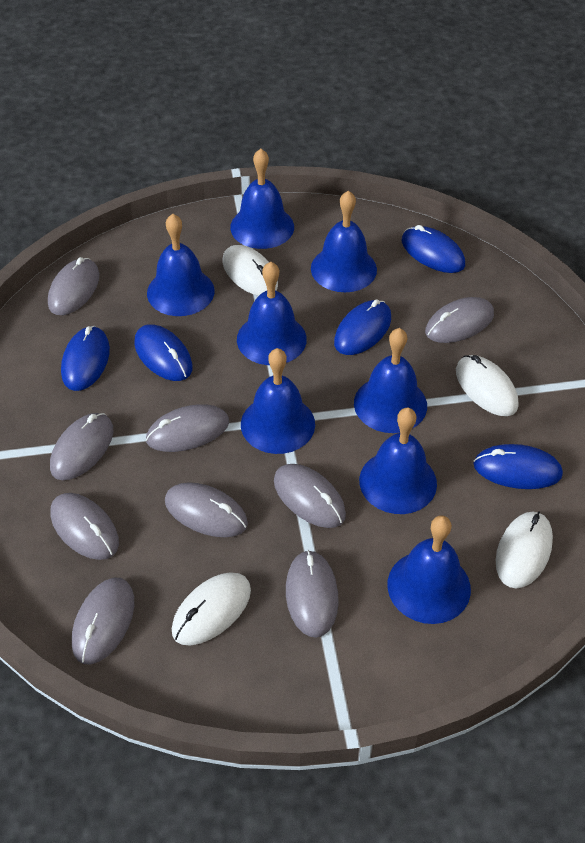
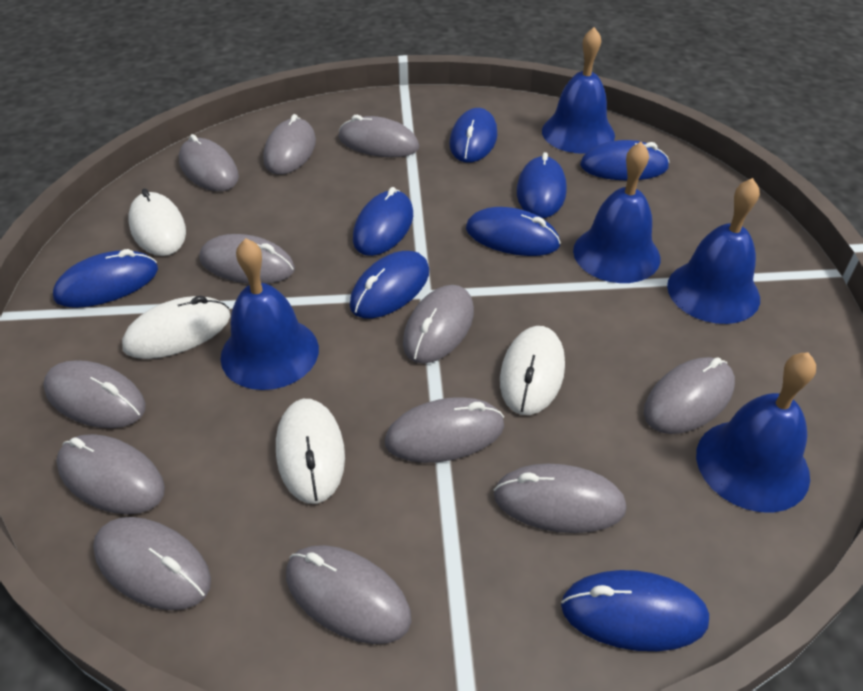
blue bell: [147,214,214,316] [230,149,294,249] [237,262,307,365] [241,348,315,454] [311,191,377,292] [354,328,427,433] [359,408,437,514] [387,516,471,624] = 8 -> [220,238,319,390] [542,27,615,154] [573,142,660,283] [667,178,760,324] [696,352,816,513] = 5
blue mouse: [61,326,110,391] [134,324,193,381] [334,299,391,355] [402,225,465,273] [473,444,563,489] = 5 -> [53,249,158,308] [350,251,429,318] [353,187,413,256] [450,108,497,163] [466,207,561,256] [517,152,567,218] [561,570,709,651] [580,140,669,180] = 8
grey mouse: [48,257,99,315] [50,413,113,480] [51,493,119,560] [72,578,134,665] [146,404,229,452] [165,482,248,537] [274,464,346,528] [286,550,339,638] [425,297,494,343] = 9 -> [43,360,146,428] [57,434,165,514] [93,517,211,610] [179,134,239,191] [200,234,295,284] [264,114,316,175] [286,545,412,644] [338,115,419,157] [385,397,504,463] [403,285,474,364] [494,464,626,533] [644,357,735,434] = 12

